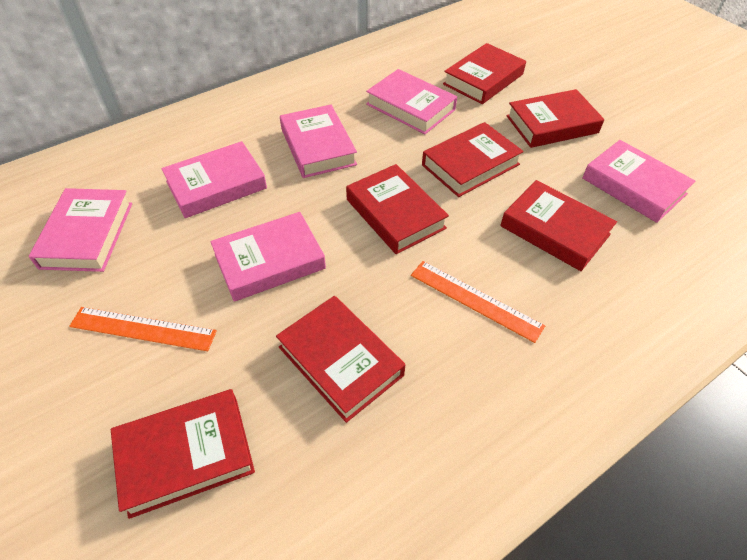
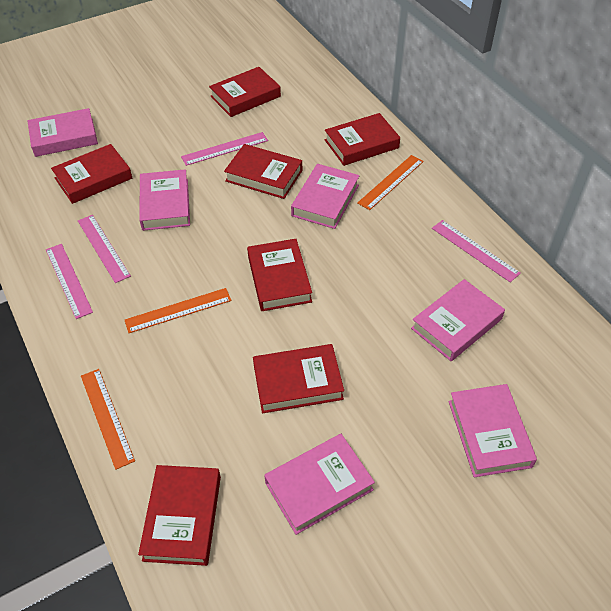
orange ruler: [69,307,217,351] [411,261,545,343] = 2 -> [81,369,135,470] [125,288,232,333] [357,155,424,210] = 3
pink ruler: none = 0 -> [46,244,93,319] [78,215,131,283] [181,132,268,166] [432,220,521,282] = 4

